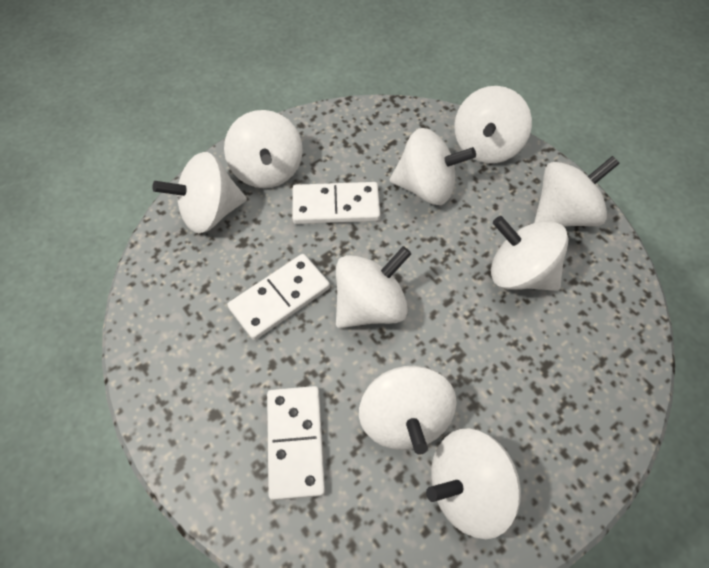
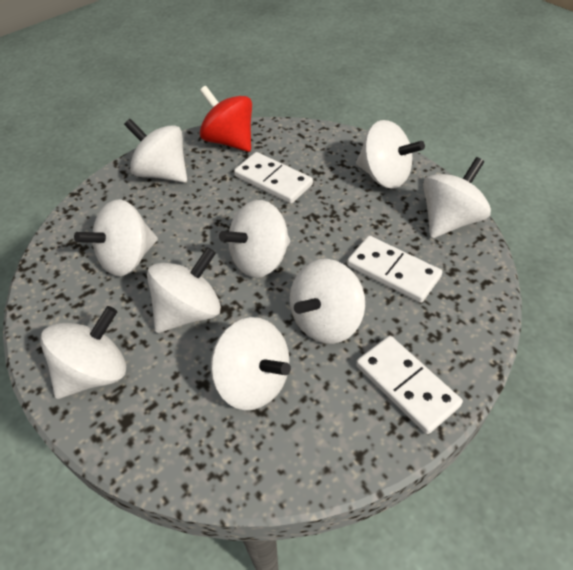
red spinning top: none = 0 -> [200,86,252,152] = 1

